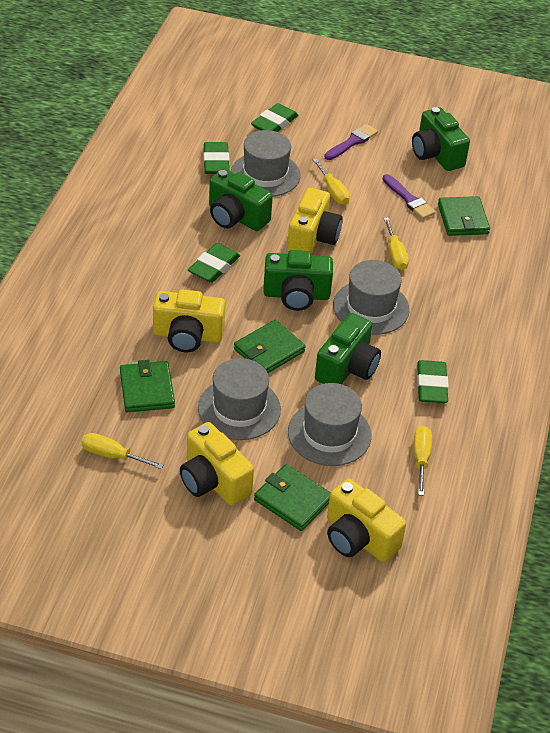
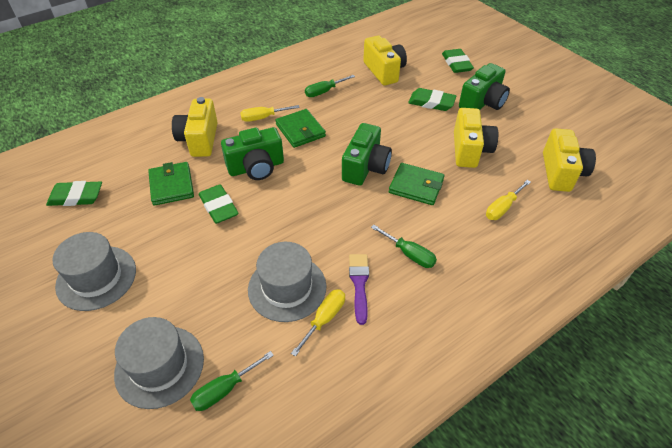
green camera: [209,169,273,231] [263,250,333,311] [315,313,381,384] [412,107,470,171] = 4 -> [221,127,284,180] [342,123,392,186] [459,63,510,110] = 3
green screwdriver: none = 0 -> [190,351,274,411] [305,75,355,97] [371,225,437,268] = 3
green wallet: [120,360,175,412] [234,320,306,373] [254,464,331,531] [438,196,490,236] = 4 -> [148,162,194,206] [275,109,326,148] [389,163,444,205] = 3
grey hat: [198,358,281,440] [231,130,301,197] [288,383,372,466] [333,260,410,335] = 4 -> [52,232,136,311] [114,317,204,409] [248,242,326,322] = 3
purple brush: [324,124,378,160] [382,174,436,219] = 2 -> [349,254,369,325] = 1
yellow screwdriver: [82,433,163,469] [313,159,350,205] [384,218,409,270] [414,426,432,496] = 4 -> [240,105,300,122] [291,289,345,357] [486,180,531,220] = 3

